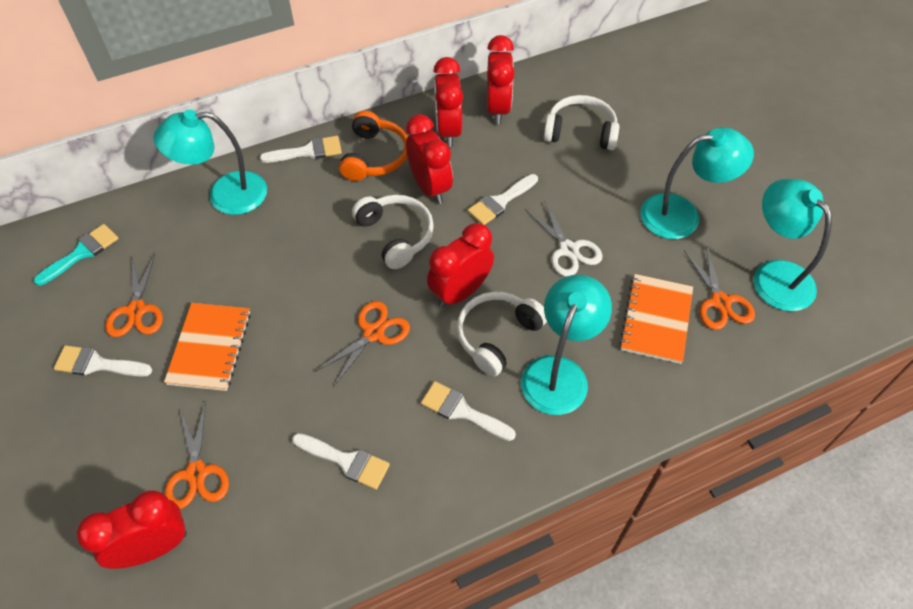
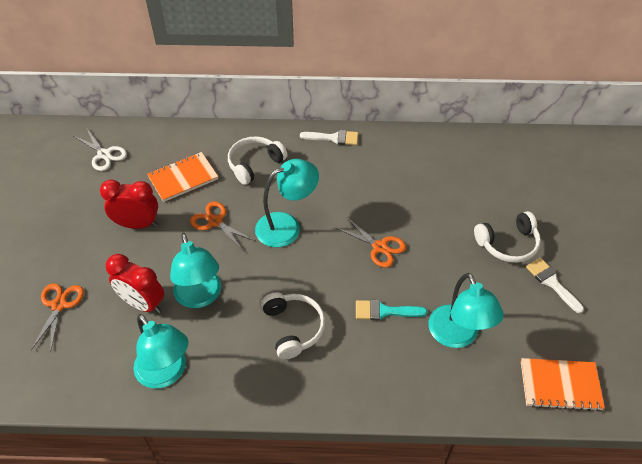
orange headphones: [339,111,407,181] = 1 -> none = 0
orange scissors: [105,254,163,337] [165,401,229,509] [315,301,410,387] [684,245,755,330] = 4 -> [31,283,84,352] [190,201,255,251] [336,218,406,268] = 3
red clock: [77,490,187,569] [406,114,453,204] [427,223,494,308] [433,57,463,147] [487,35,515,124] = 5 -> [100,180,158,229] [106,254,164,313] = 2
white brush: [54,345,152,377] [260,136,342,163] [292,433,390,490] [421,381,516,441] [467,174,538,225] = 5 -> [300,130,358,145] [526,258,584,313] = 2

